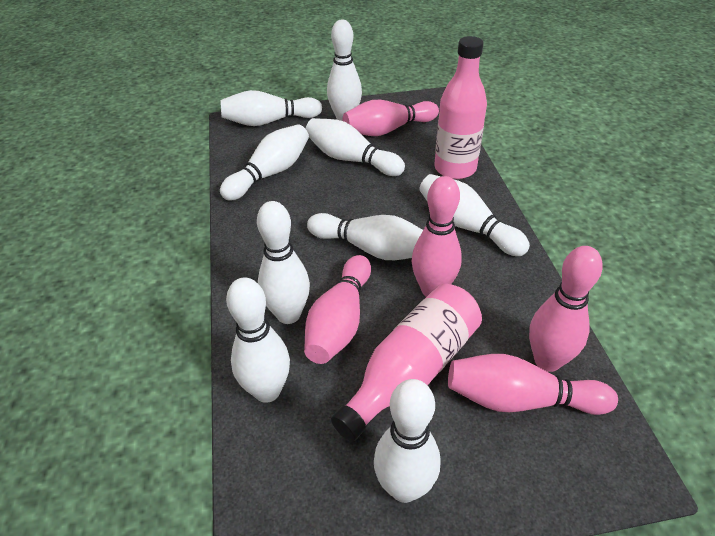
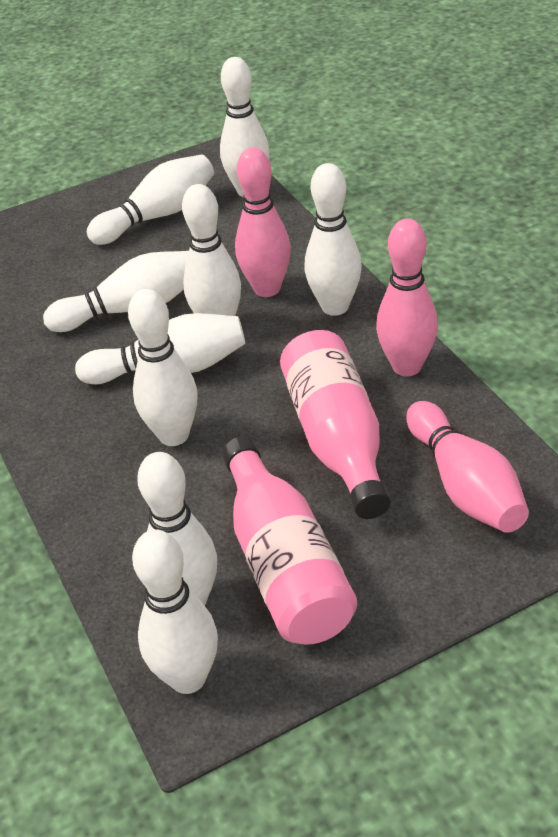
pink bowling pin: [304,255,371,364] [343,100,439,136] [412,176,462,297] [448,354,618,415] [529,246,603,372] = 5 -> [235,147,291,297] [376,219,438,376] [406,401,529,533] = 3

